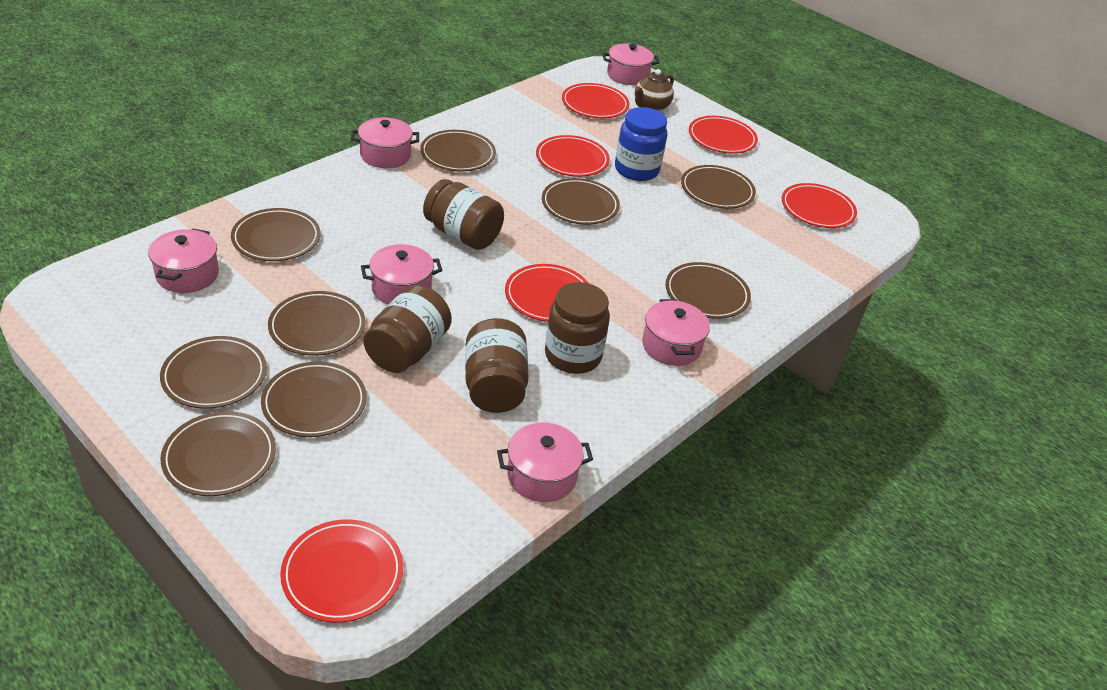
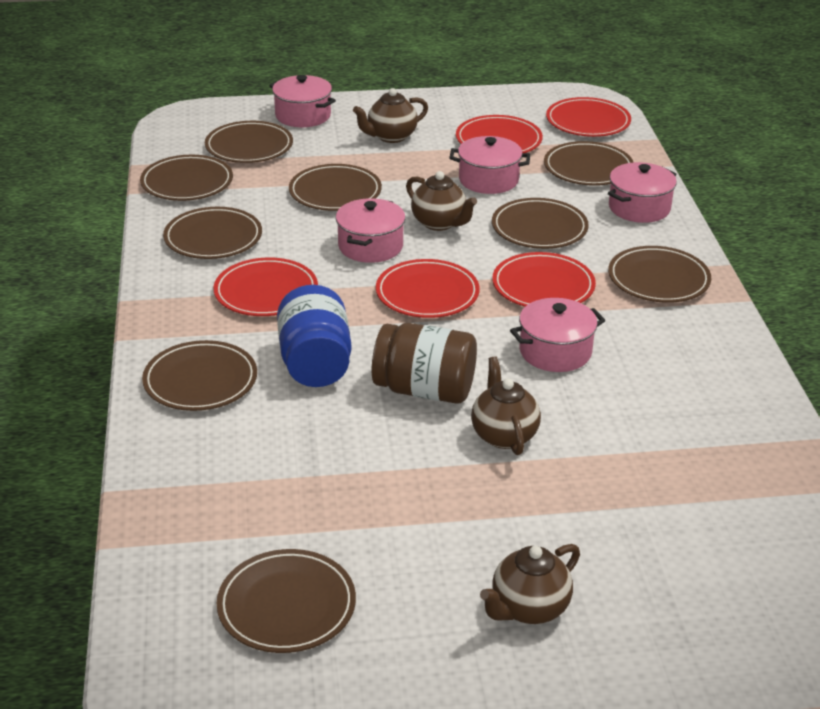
brown jar: [363,285,452,373] [423,179,504,250] [465,318,529,413] [545,282,610,374] = 4 -> [372,323,477,404] = 1
brown teapot: [635,69,674,111] = 1 -> [353,88,428,143] [406,171,477,231] [471,357,541,455] [480,544,580,624] = 4
pink pot: [148,228,219,293] [351,118,419,168] [361,244,442,305] [497,423,593,502] [602,43,660,85] [642,299,710,366] = 6 -> [270,75,336,127] [336,198,405,263] [449,136,530,194] [510,298,606,372] [608,162,677,223] = 5
red plate: [280,519,403,623] [505,264,588,322] [536,135,610,177] [562,83,629,118] [689,116,758,154] [782,183,857,228] = 6 -> [213,258,318,316] [376,259,480,318] [456,115,543,153] [492,252,596,307] [546,97,631,137] = 5

